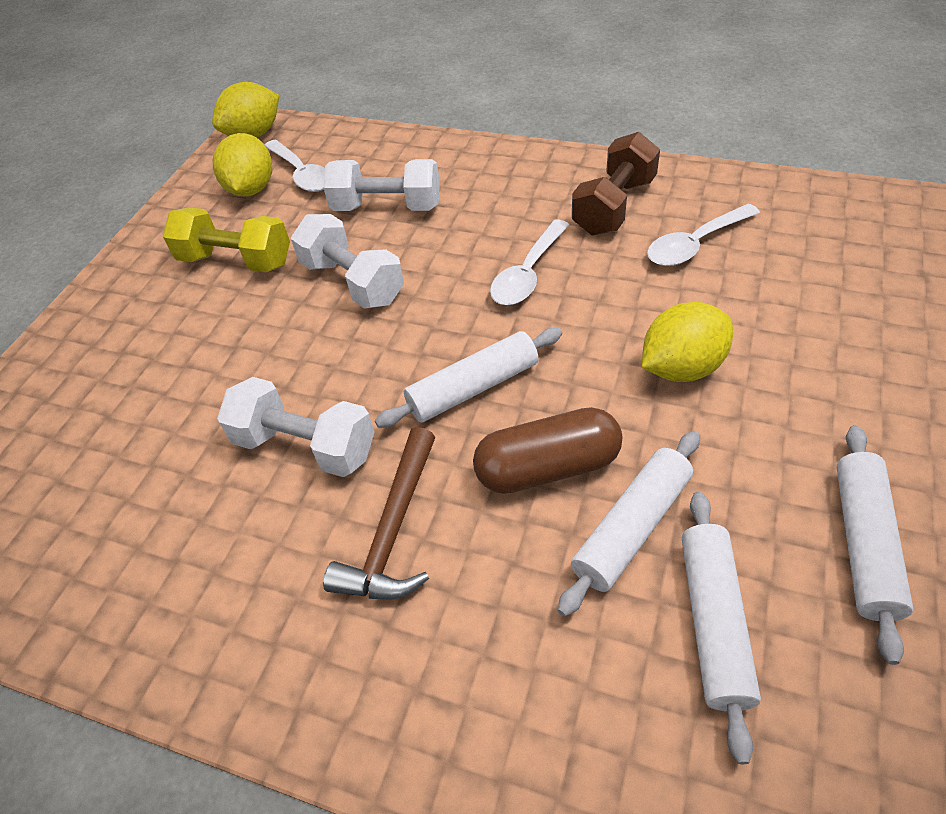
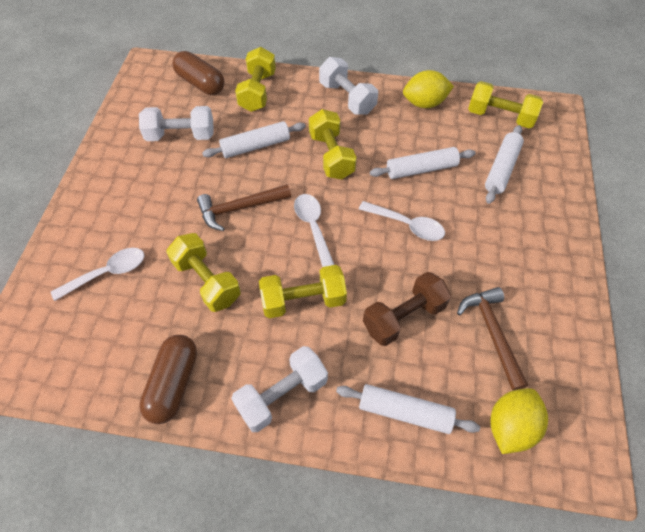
brown capsule: [473,407,622,494] = 1 -> [139,335,197,424] [172,51,224,95] = 2
brown hammer: [323,427,435,599] = 1 -> [197,184,291,231] [457,287,528,391] = 2
yellow dumbbell: [163,207,290,272] = 1 -> [166,233,241,312] [235,47,276,112] [259,265,347,318] [309,109,357,179] [468,81,543,128] = 5
yellow lemon: [212,82,279,138] [213,133,272,196] [642,302,733,382] = 3 -> [403,70,454,108] [491,388,548,454] = 2

